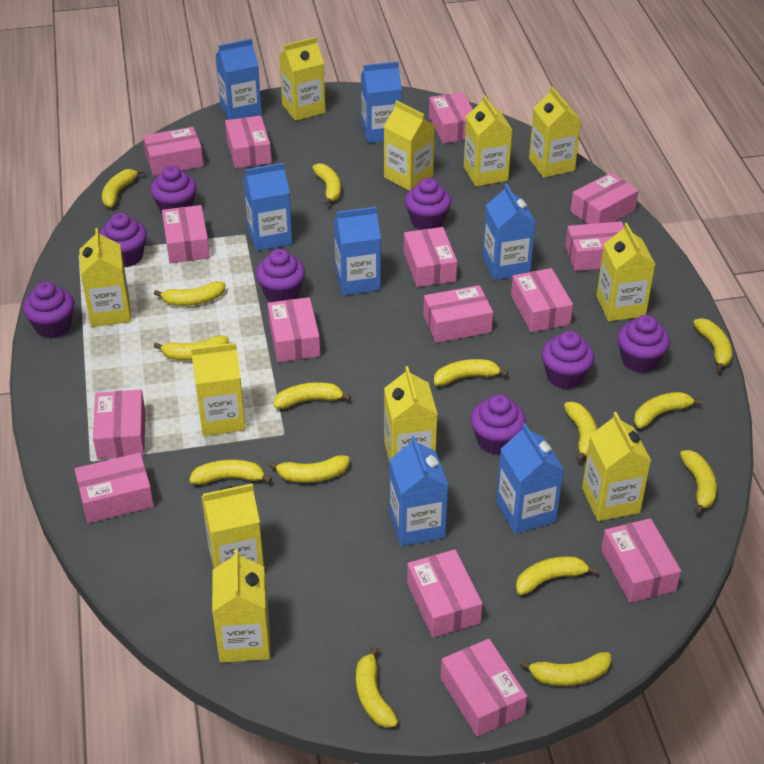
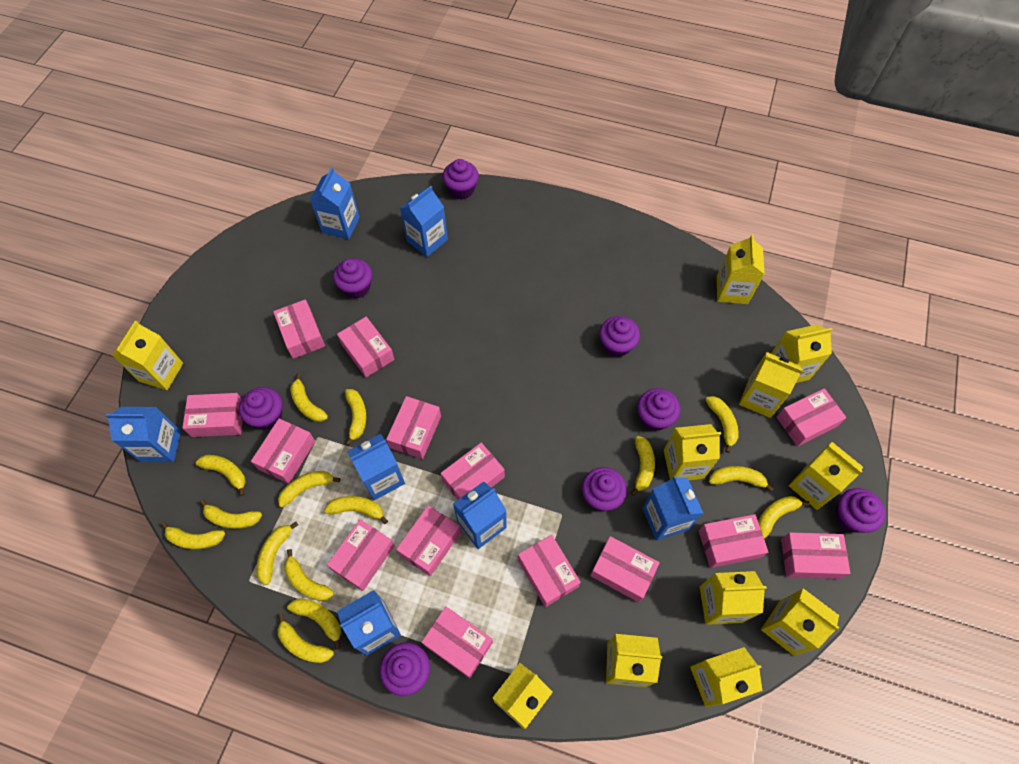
pink box: [75,453,154,523] [93,389,145,459] [143,127,204,176] [162,205,210,264] [225,115,272,168] [268,297,320,362] [404,227,457,287] [407,549,483,638] [423,285,493,343] [429,92,473,143] [441,639,527,737] [511,268,573,332] [565,221,624,271] [570,173,639,224] [601,518,681,603] = 15 -> [182,393,243,437] [251,419,315,484] [273,299,325,359] [327,519,395,591] [337,317,395,378] [386,396,441,459] [396,505,461,576] [421,606,493,678] [441,443,505,500] [518,535,581,607] [590,536,660,603] [699,514,768,568] [777,388,847,447] [781,532,850,579] = 14

